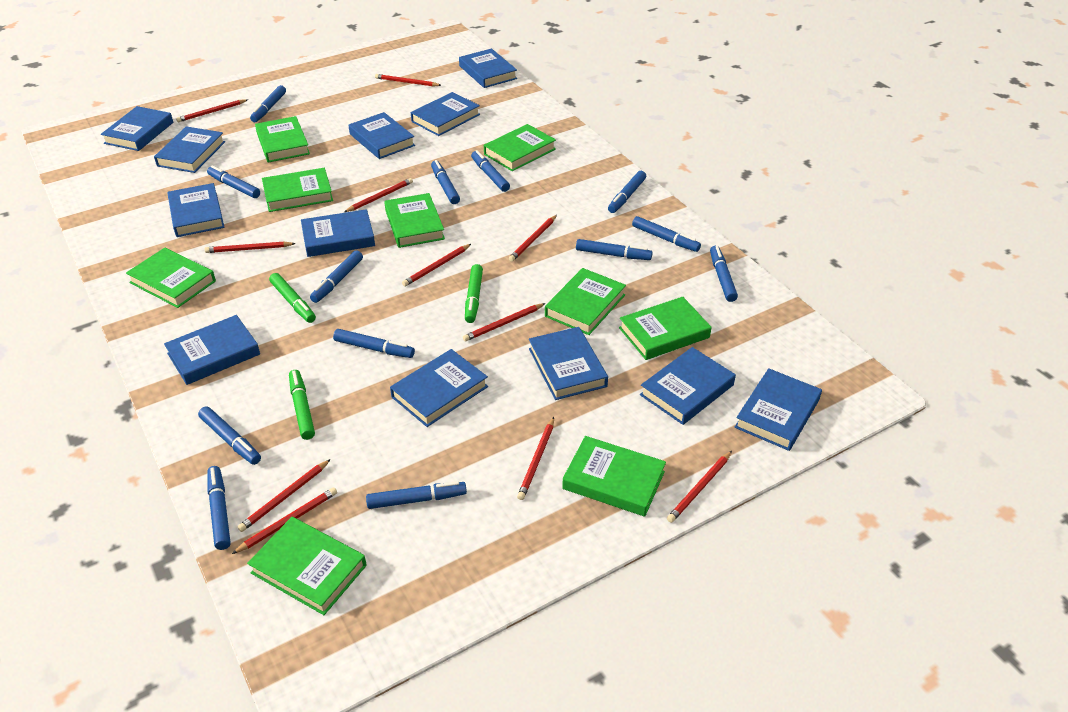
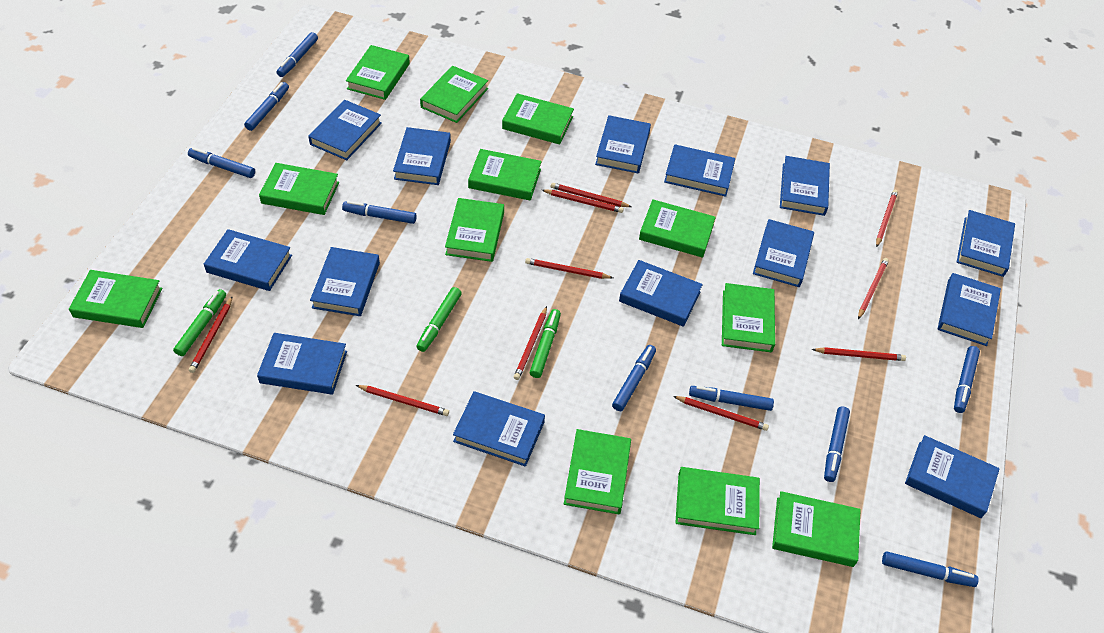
blue book: [101,106,173,151] [154,126,225,173] [164,315,260,385] [167,183,224,237] [301,209,375,257] [348,112,415,159] [390,349,488,427] [411,92,480,136] [459,48,517,88] [529,327,608,400] [640,347,736,425] [735,368,822,451] = 12 -> [204,229,292,291] [257,333,347,394] [308,100,382,160] [310,247,380,316] [393,127,451,185] [453,391,545,467] [595,115,651,173] [619,260,703,327] [664,144,735,197] [753,219,814,287] [780,156,830,216] [905,435,1000,518] [938,273,1001,346] [957,210,1015,277] = 14
blue marker: [198,406,261,465] [207,165,260,198] [207,466,231,550] [250,85,286,122] [310,250,363,303] [333,329,415,358] [366,481,467,509] [431,160,460,204] [471,150,510,192] [576,239,653,260] [608,171,646,213] [632,216,701,252] [710,246,738,302] = 13 -> [188,147,255,178] [244,82,289,131] [277,32,318,77] [342,201,417,224] [612,345,656,411] [689,386,774,411] [824,407,850,482] [882,551,979,587] [954,346,980,413] = 9
green book: [126,248,216,308] [247,517,367,615] [255,116,310,163] [262,168,333,212] [384,193,445,248] [484,124,556,171] [545,268,626,335] [562,436,666,517] [619,297,712,360] = 9 -> [69,270,162,328] [259,163,339,215] [346,45,410,100] [420,66,488,123] [445,198,504,262] [468,149,542,201] [502,93,574,144] [564,429,631,514] [639,199,716,258] [675,467,760,535] [722,283,775,352] [772,491,861,567] = 12
red pencil: [176,99,248,122] [205,242,296,253] [232,487,337,554] [238,459,331,532] [344,178,413,212] [375,74,442,87] [402,244,471,287] [463,303,546,341] [509,215,557,262] [517,417,554,500] [667,451,732,523] = 11 -> [189,296,233,373] [356,385,449,416] [514,306,547,380] [525,258,613,279] [542,189,624,213] [551,183,631,207] [673,396,769,431] [812,347,906,361] [858,258,889,319] [876,190,898,247] = 10

